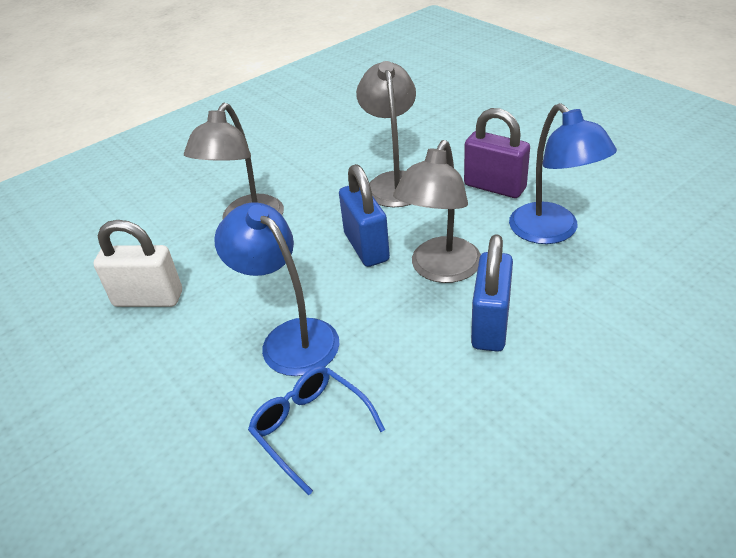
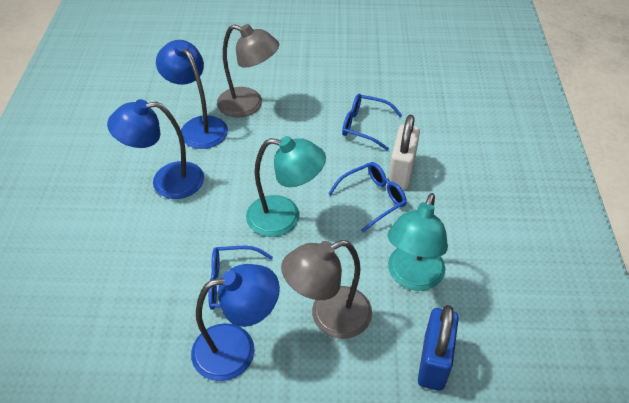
blue glasses: [248,366,385,495] = 1 -> [208,246,273,310] [328,162,407,232] [342,94,402,150] = 3
blue lamp: [214,203,340,376] [509,103,617,244] = 2 -> [107,99,204,199] [156,40,228,149] [191,264,280,381] = 3
blue padlock: [339,164,390,267] [471,234,513,352] = 2 -> [418,305,459,391] = 1
grey lamp: [184,103,284,219] [356,61,416,207] [393,140,481,283] = 3 -> [217,24,279,117] [281,240,372,339] = 2
purple padlock: [464,108,530,198] = 1 -> none = 0
turquoise lamp: none = 0 -> [246,136,326,237] [387,193,448,291] = 2

